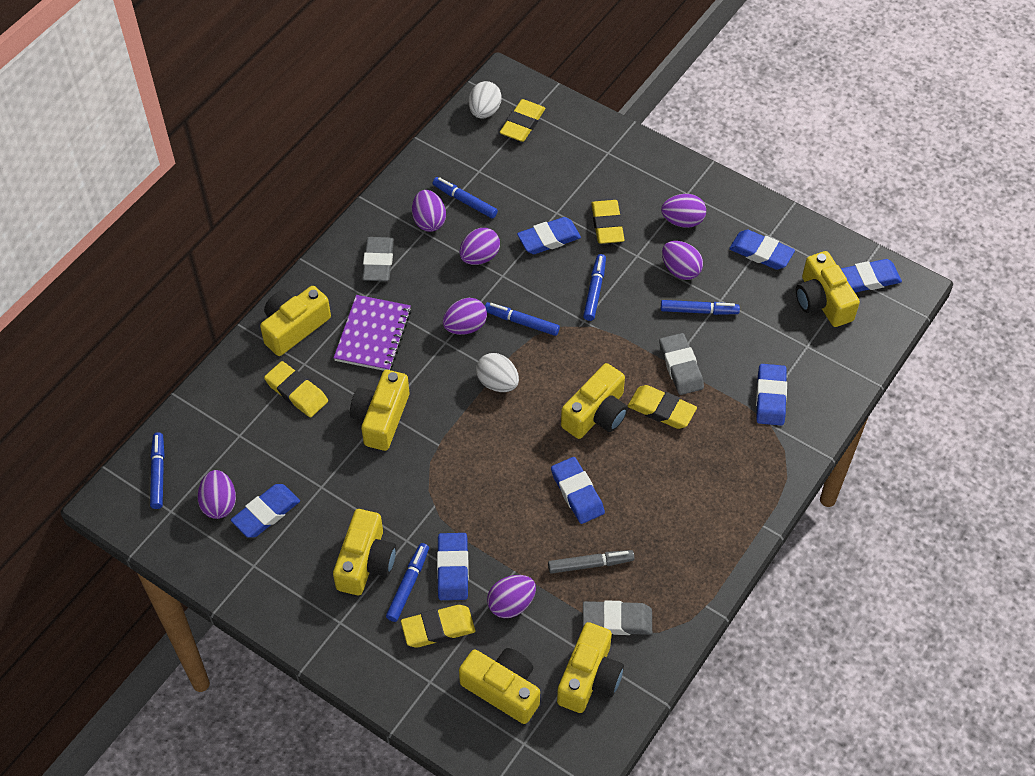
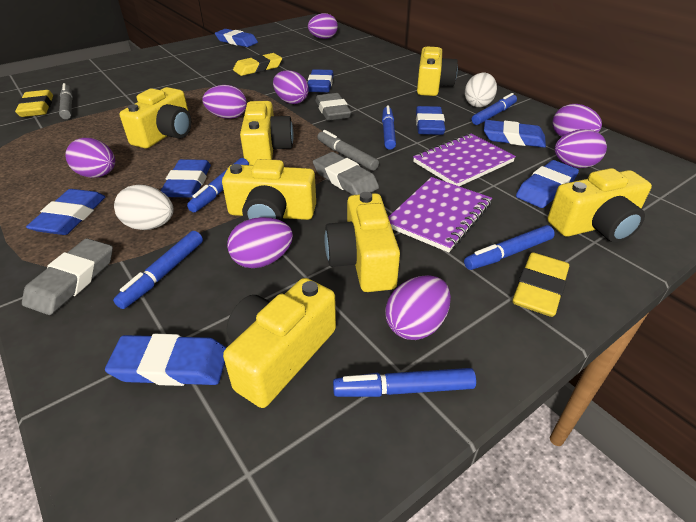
blue eraser: [231,484,300,538] [437,533,469,600] [517,217,581,254] [551,457,605,524] [729,230,795,270] [756,364,787,426] [840,259,902,293] = 7 -> [26,189,105,235] [105,334,226,386] [160,159,211,198] [215,29,258,47] [308,69,334,92] [416,106,445,135] [484,120,546,148] [516,160,579,208] = 8
grey marker: [548,550,634,574] = 1 -> [59,83,73,119] [317,130,379,171] = 2
purple egg: [197,470,236,519] [412,190,446,232] [443,298,487,335] [459,228,500,265] [487,575,536,618] [661,194,706,228] [662,241,703,280] = 7 -> [65,138,115,178] [202,85,247,119] [227,217,293,268] [273,70,309,104] [308,13,338,39] [385,275,451,340] [553,104,602,137] [555,129,607,168] = 8
purple notebook: [334,295,411,371] = 1 -> [388,177,492,252] [413,133,516,186] = 2
yellow eraser: [264,361,328,417] [401,605,475,648] [500,99,545,142] [591,200,625,244] [628,385,697,429] = 5 -> [15,90,53,117] [233,53,282,76] [512,252,569,317] = 3

